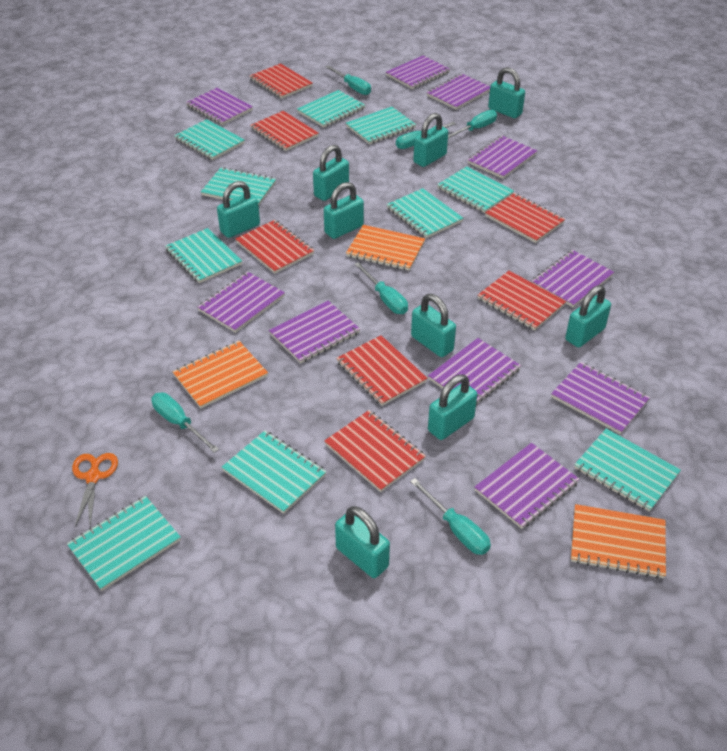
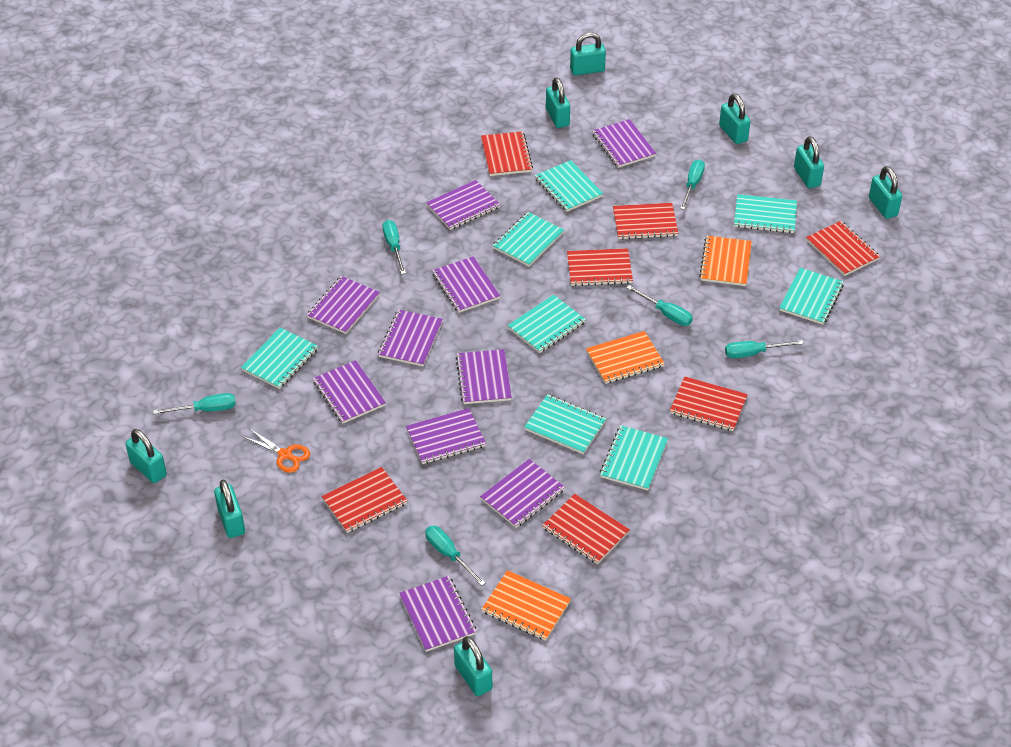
turquoise notebook: [67,496,181,591] [165,228,242,283] [174,119,245,160] [201,167,276,206] [222,431,327,514] [297,90,365,127] [346,106,416,144] [387,188,463,238] [437,166,514,213] [574,428,681,512] = 10 -> [241,327,318,389] [492,212,564,266] [508,295,586,353] [524,394,606,454] [535,160,603,212] [600,425,668,490] [734,194,797,233] [779,268,844,325] = 8
turquoise padlock: [217,181,260,238] [313,145,349,201] [324,182,364,239] [335,506,390,578] [411,294,456,357] [413,113,448,167] [428,374,477,440] [488,67,525,118] [565,285,611,347] = 9 -> [125,429,167,483] [214,480,245,538] [454,636,492,696] [546,77,570,128] [570,32,606,76] [719,94,751,144] [794,136,824,188] [869,166,902,219] = 8

